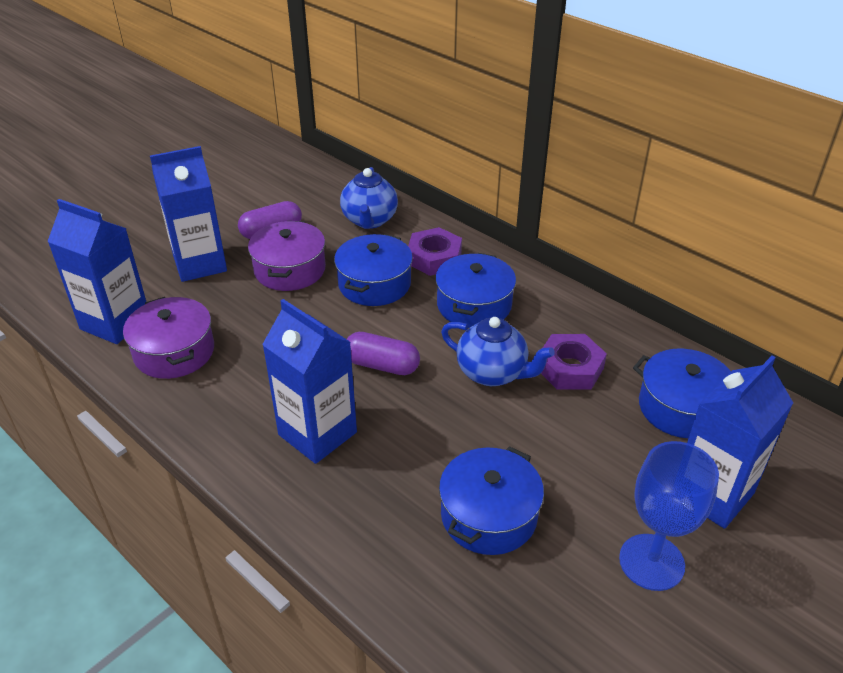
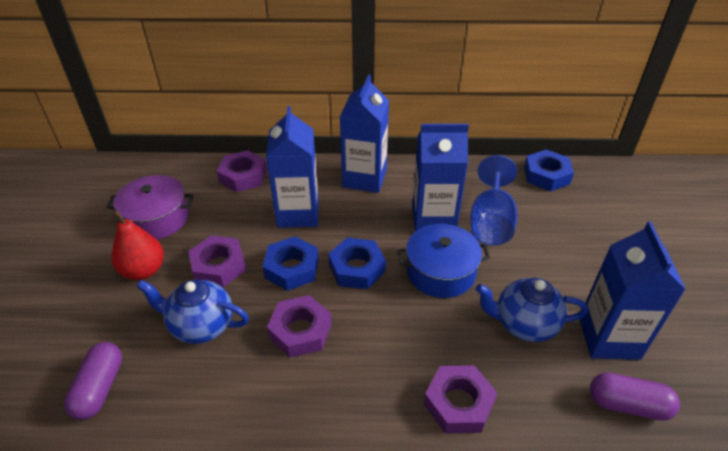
blue nut: none = 0 -> [263,236,319,291] [328,238,386,289] [524,150,574,191] = 3
blue pot: [334,234,413,306] [435,253,516,328] [439,446,544,555] [633,349,731,438] = 4 -> [397,224,490,298] = 1
purple nut: [408,227,462,276] [541,334,607,390] = 2 -> [188,235,246,287] [217,150,267,192] [267,295,331,358] [424,365,497,433] = 4
purple pot: [123,297,214,379] [248,221,326,291] = 2 -> [107,175,194,239] = 1
red pear: none = 0 -> [112,210,164,280] = 1

